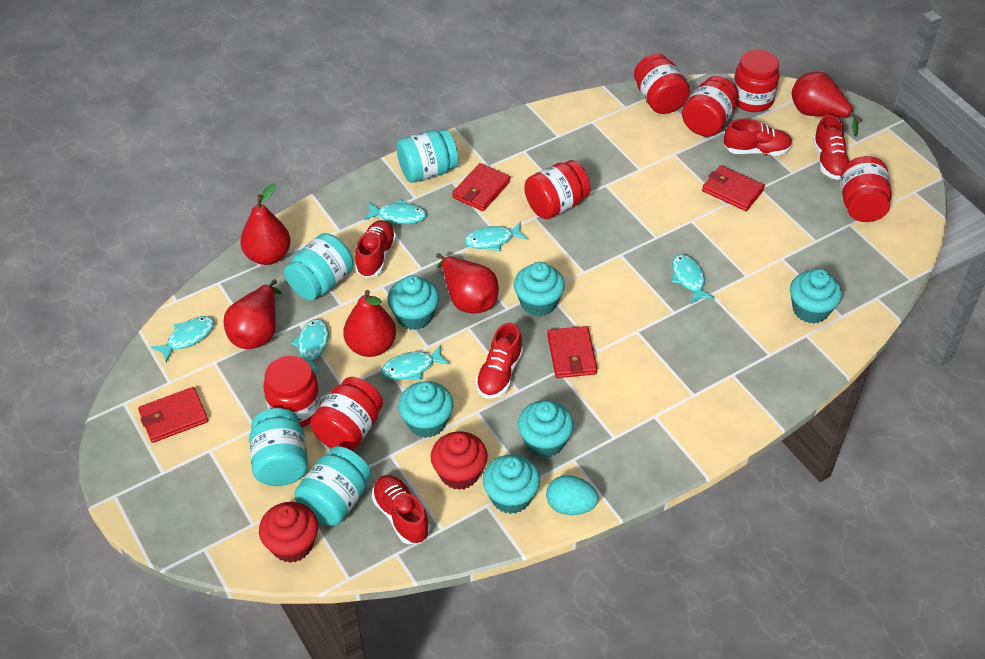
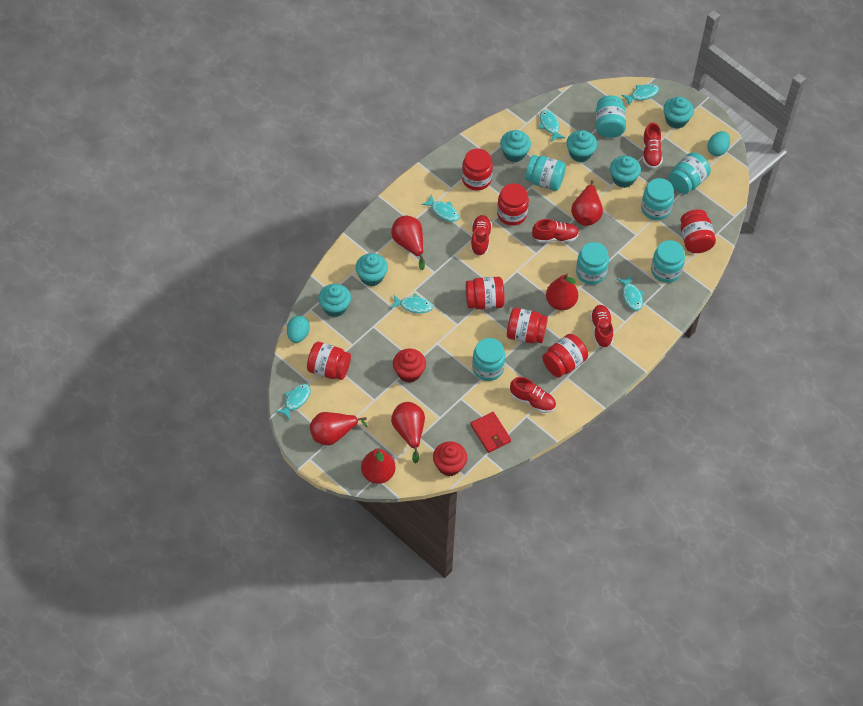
red pear: [223,279,282,349] [240,183,291,265] [343,290,396,357] [436,253,499,313] [792,72,862,137] = 5 -> [310,412,368,446] [361,448,395,484] [391,216,425,270] [391,402,425,463] [546,274,578,310] [571,180,603,226] = 6
red wallet: [138,387,208,443] [452,163,510,211] [547,326,597,378] [702,165,765,211] = 4 -> [470,412,511,453] = 1
turquoise egg: [546,475,598,515] = 1 -> [287,316,310,343] [707,131,730,156] = 2
turquoise jar: [249,408,308,486] [284,233,354,301] [294,446,371,526] [396,129,459,183] = 4 -> [472,338,505,381] [525,155,566,191] [576,242,609,285] [596,95,626,138] [641,178,674,220] [651,240,685,283] [668,152,711,194] = 7

